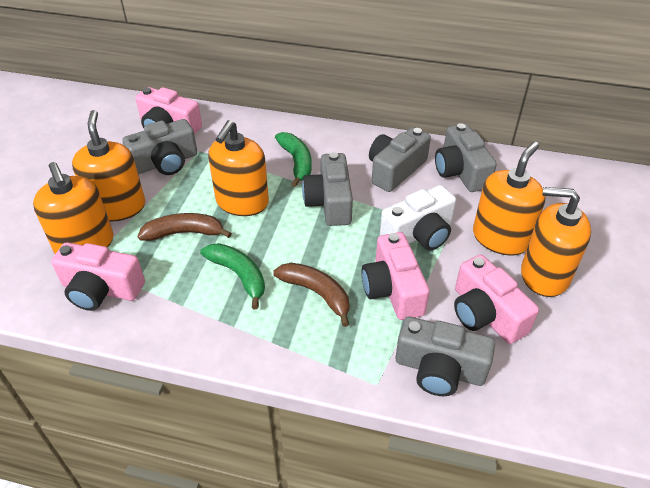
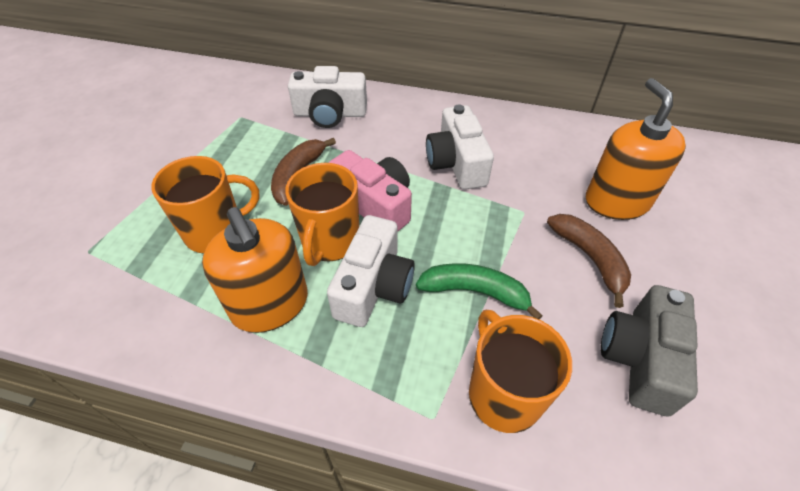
green banana: [200,243,265,309] [275,132,312,187] = 2 -> [416,263,543,319] = 1
grey camera: [122,119,197,175] [302,152,353,226] [369,127,431,192] [396,316,495,396] [435,123,497,192] = 5 -> [601,285,698,416] = 1
orange mug: none = 0 -> [151,156,260,254] [285,163,359,266] [469,310,572,433] = 3
orange soap dispenser: [33,162,113,254] [72,110,145,222] [208,120,269,216] [473,142,545,256] [521,187,591,297] = 5 -> [202,207,308,333] [586,78,686,220] = 2
pink camera: [51,242,145,311] [136,87,202,134] [362,232,430,320] [454,254,539,344] = 4 -> [329,150,412,232] = 1
white camera: [380,185,456,250] = 1 -> [288,66,367,128] [327,215,415,327] [426,104,494,190] = 3

